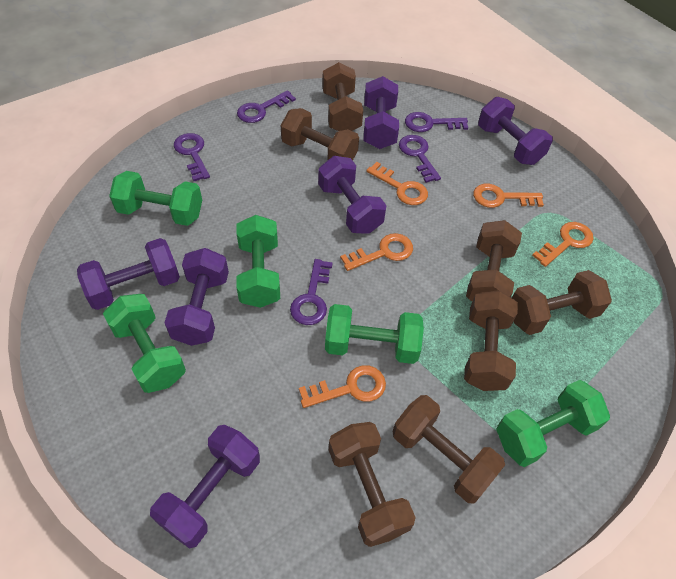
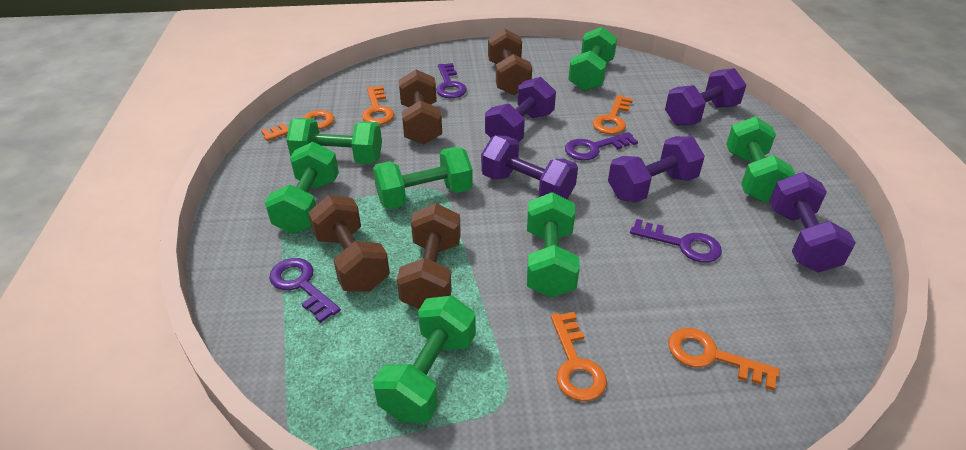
brown dumbbell: [281,108,359,160] [322,62,363,131] [329,422,416,547] [393,395,505,503] [464,290,518,391] [466,220,522,302] [512,270,612,335] = 7 -> [308,195,390,292] [397,203,461,309] [399,70,442,145] [488,29,532,95] = 4
green dumbbell: [103,294,186,393] [109,171,202,226] [237,215,280,308] [325,304,424,364] [496,380,610,467] = 5 -> [265,142,339,234] [286,118,382,164] [373,147,473,209] [373,296,476,423] [527,192,580,298] [568,27,617,91] [726,116,795,203] = 7
purple dumbbell: [77,238,180,310] [150,425,260,549] [164,248,229,346] [318,156,387,234] [363,76,399,149] [478,97,553,165] = 6 -> [481,136,578,199] [485,77,556,143] [608,136,705,203] [665,68,746,126] [769,172,856,272] = 5
purple key: [174,133,210,181] [237,90,296,123] [290,259,333,325] [399,135,441,183] [405,112,468,132] = 5 -> [269,258,341,323] [436,63,467,98] [565,132,638,161] [630,219,722,263] = 4

